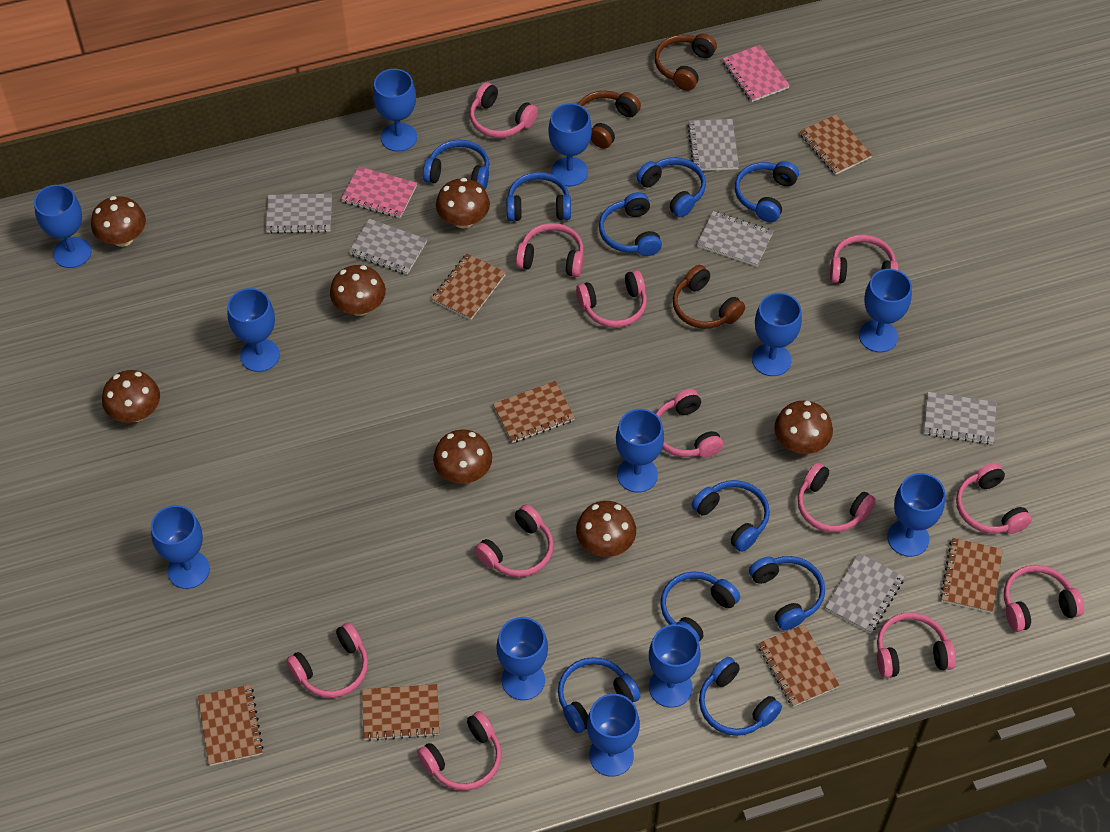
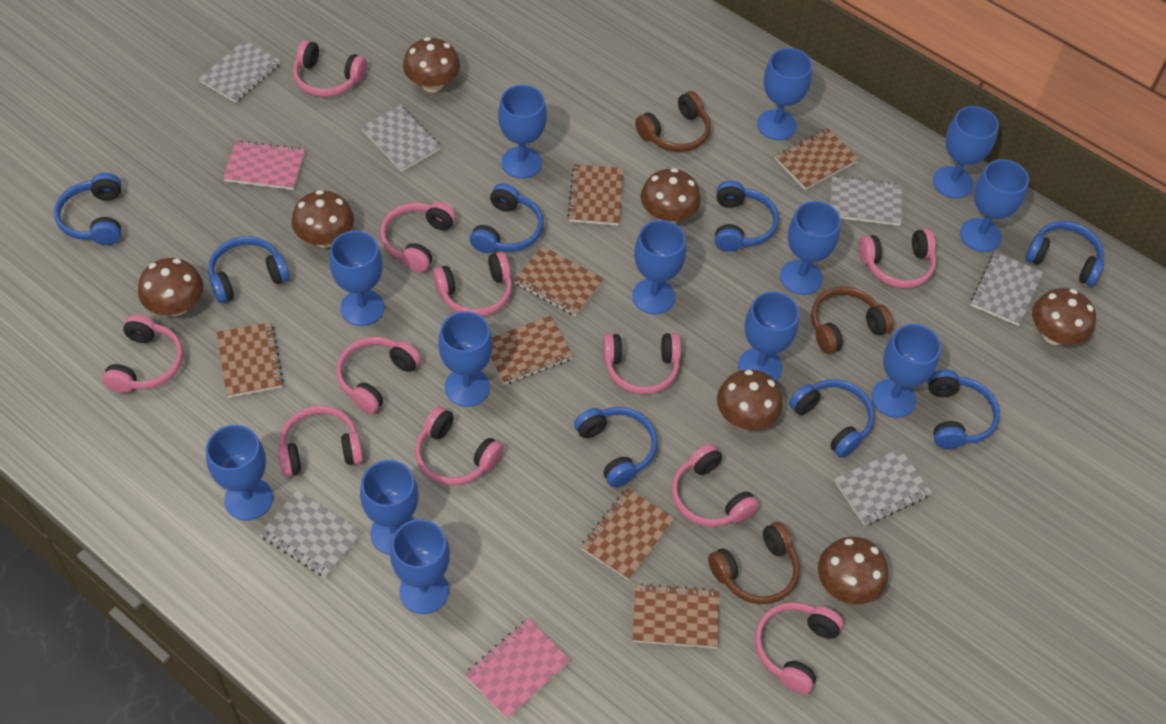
blue goblet: [34,185,92,268] [151,505,210,589] [227,288,280,372] [373,69,417,152] [496,617,548,700] [548,103,592,186] [587,694,640,777] [616,409,664,493] [649,624,700,708] [752,293,802,376] [859,269,912,352] [887,473,945,557] = 12 -> [206,425,273,521] [329,231,384,326] [360,460,419,555] [390,519,450,614] [438,311,493,407] [498,85,547,179] [632,220,686,314] [738,291,799,381] [757,48,812,140] [780,201,841,295] [871,324,941,418] [933,106,999,198] [960,159,1029,252] = 13
blue headphones: [423,139,489,189] [507,172,571,221] [558,657,640,733] [599,192,662,256] [636,157,706,217] [661,571,740,641] [692,480,770,552] [699,657,782,736] [735,161,799,222] [749,556,825,630] = 10 -> [54,173,121,245] [208,236,290,303] [470,183,544,253] [574,407,658,487] [715,181,779,252] [789,379,875,458] [928,370,1000,449] [1025,221,1104,286] = 8
pink headphones: [286,622,368,698] [417,711,502,791] [470,82,538,138] [475,504,554,577] [516,223,584,277] [576,270,647,328] [656,389,723,458] [798,463,876,532] [830,235,898,283] [877,612,956,678] [956,463,1032,534] [1004,565,1084,632] = 12 -> [102,314,183,393] [278,406,363,477] [293,40,367,97] [336,337,421,414] [380,202,456,272] [415,406,504,485] [433,252,512,316] [603,333,681,395] [671,444,759,527] [755,602,843,694] [859,229,936,288] = 11

